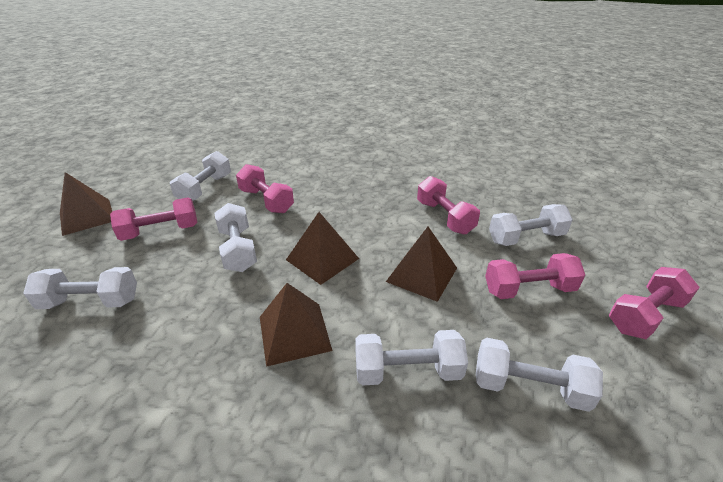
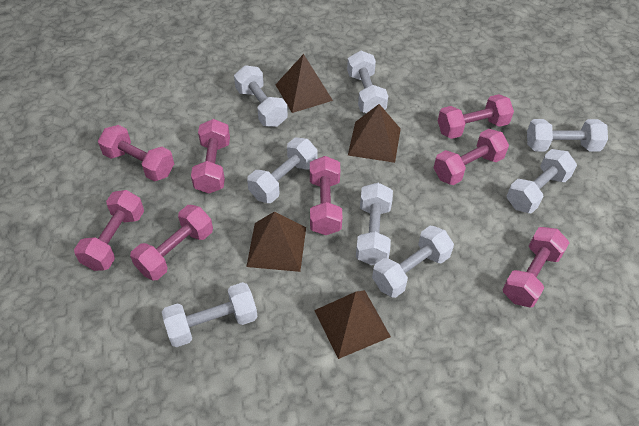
pink dumbbell: [110,198,198,241] [236,164,294,213] [417,176,480,235] [485,253,585,299] [609,267,700,339] = 5 -> [74,190,144,271] [98,125,174,182] [130,205,213,280] [191,119,230,194] [310,156,342,235] [434,129,509,185] [438,94,514,139] [502,227,569,308] = 8
white dumbbell: [23,267,137,309] [170,151,231,201] [215,203,257,272] [355,330,468,385] [476,338,603,412] [489,204,573,246] = 6 -> [162,282,258,347] [234,65,288,127] [247,138,318,203] [347,51,388,113] [356,183,393,265] [372,226,454,298] [507,149,577,213] [527,119,608,152] = 8

